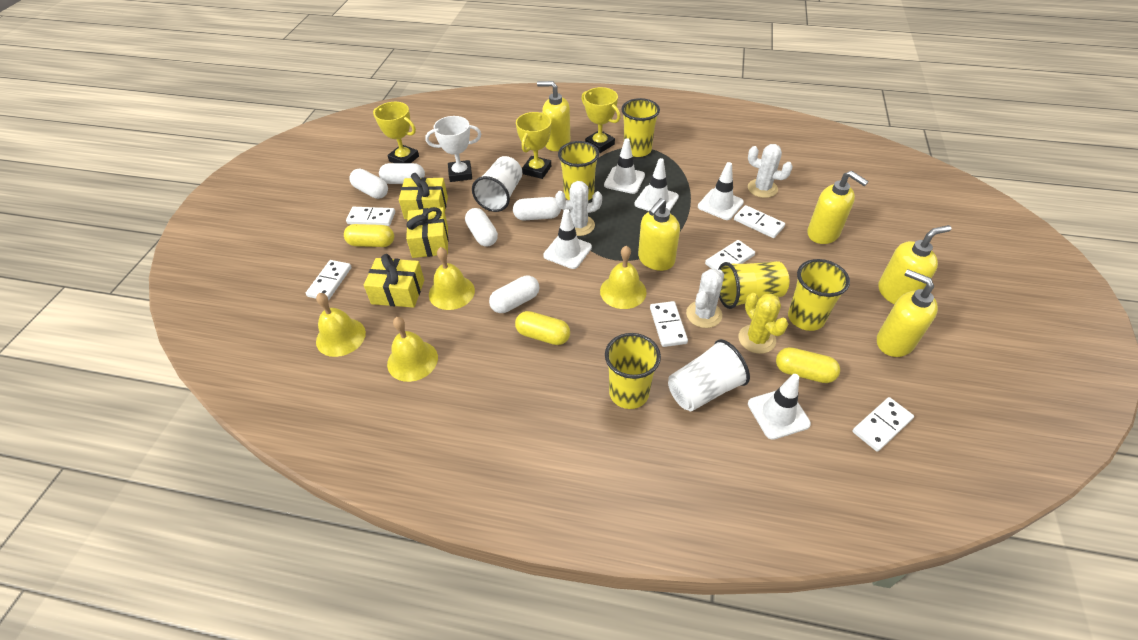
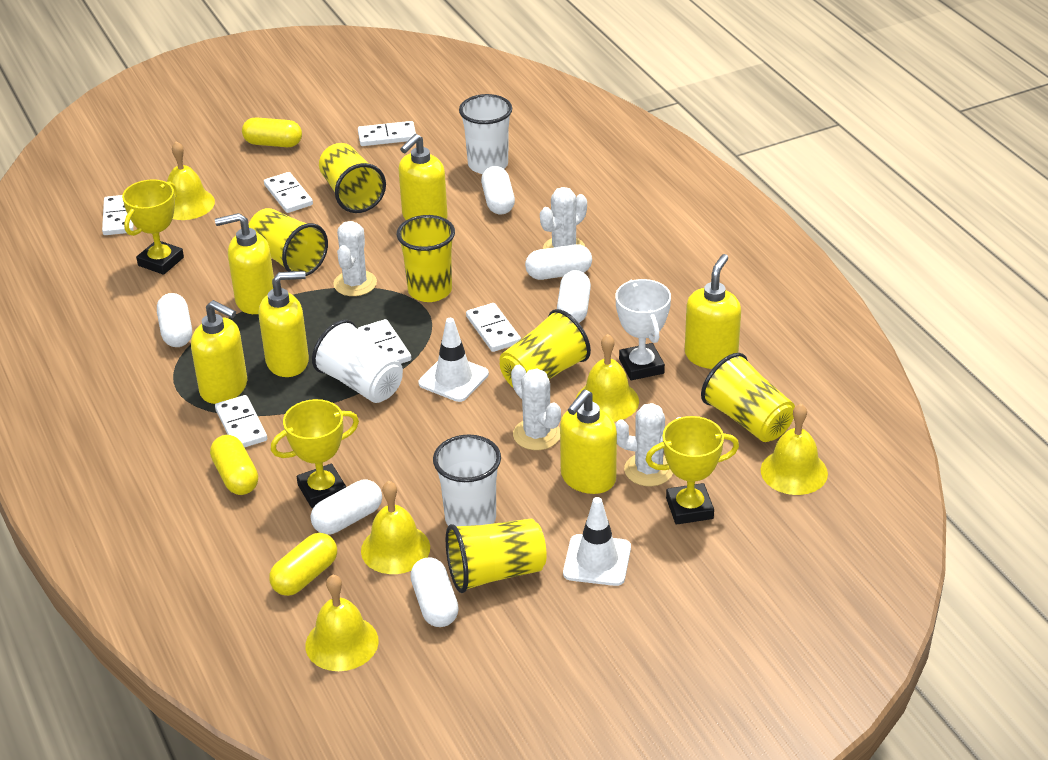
white cactus: [555,181,602,236] [686,269,724,328] [748,144,793,198] = 3 -> [333,221,377,296] [511,365,561,450] [540,187,587,249] [615,403,681,486] = 4
white capsule: [349,169,388,199] [379,163,425,184] [465,208,498,247] [489,275,539,313] [513,197,561,221] = 5 -> [157,293,192,347] [311,480,382,535] [410,557,459,627] [481,166,515,214] [525,244,592,280] [557,270,591,323] = 6
white cup: [472,156,522,212] [668,339,750,411] = 2 -> [312,320,403,403] [433,434,501,526] [459,94,512,174] = 3
white traffic cone: [543,209,592,269] [604,138,645,194] [634,158,679,211] [698,162,744,220] [748,374,811,440] = 5 -> [419,318,489,402] [563,497,631,586] = 2
yellow bell: [316,293,366,357] [387,317,438,382] [429,247,475,310] [600,246,647,309] = 4 -> [167,141,215,220] [305,575,379,671] [361,481,430,574] [576,334,639,422] [761,404,828,495] = 5
yellow cactus: [738,293,788,354] = 1 -> none = 0
yellow cup: [558,141,599,201] [605,333,661,409] [621,98,660,157] [718,261,790,309] [788,259,850,331] = 5 -> [249,208,328,276] [319,143,386,213] [397,215,455,302] [446,519,547,593] [500,309,591,387] [701,353,795,442] = 6
yellow gift: [364,254,424,308] [399,173,448,219] [406,207,448,258] = 3 -> none = 0
yellow soap dispenser: [537,81,570,151] [638,198,680,271] [807,171,869,244] [877,269,938,357] [878,225,951,304] = 5 -> [191,300,247,404] [215,213,274,314] [258,271,309,377] [399,134,448,220] [560,390,617,494] [685,254,741,369] = 6

